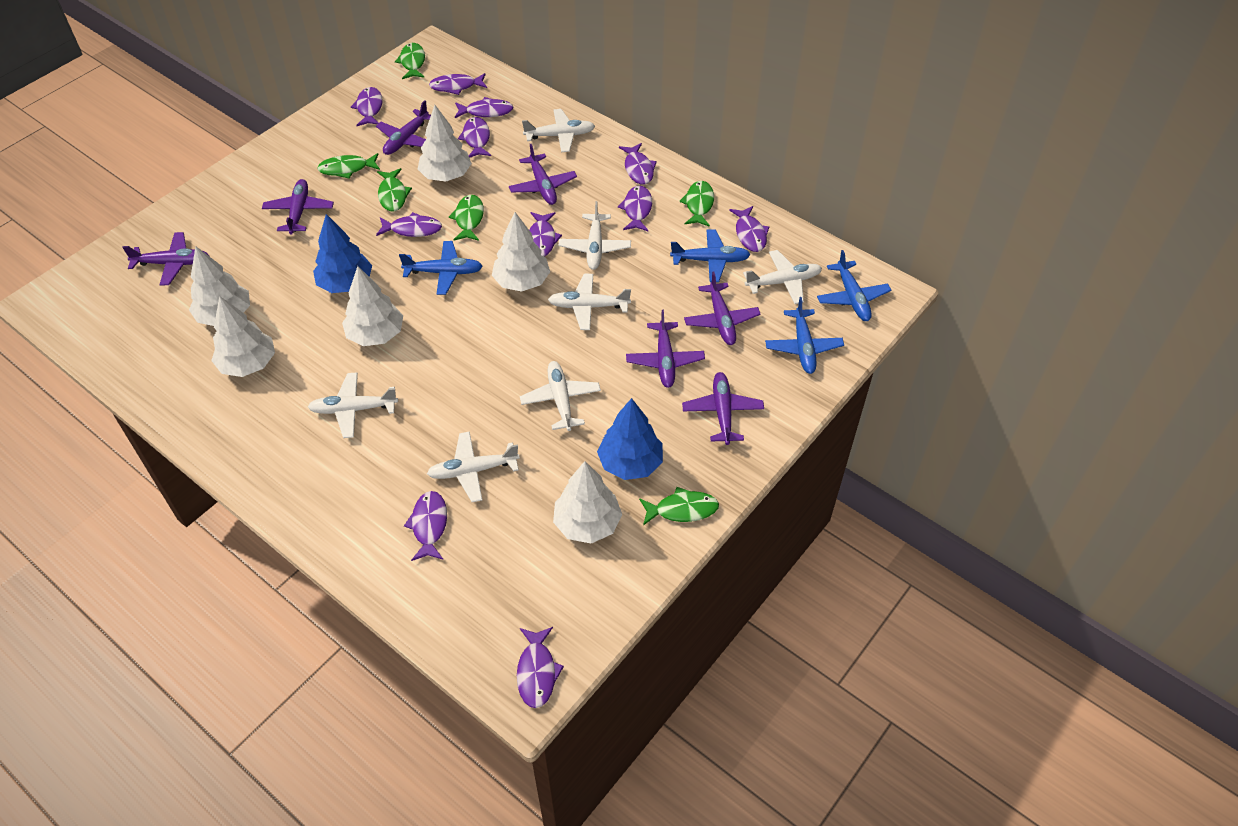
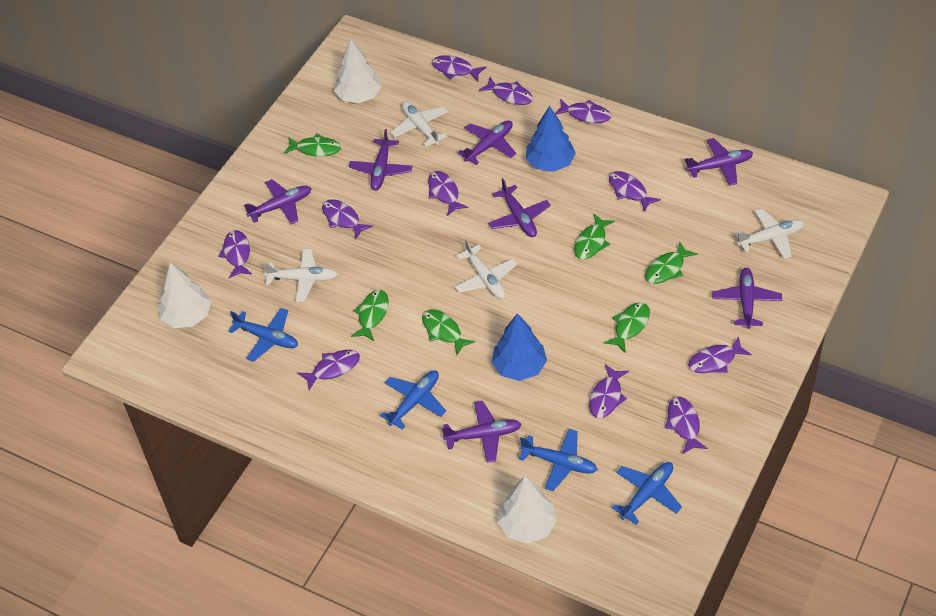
white plane: [308,372,398,438] [427,431,520,502] [520,361,601,431] [522,109,595,152] [548,274,631,330] [559,201,631,270] [743,250,822,304] = 7 -> [262,249,338,302] [391,101,448,147] [454,239,517,299] [734,208,804,259] = 4
white tree: [189,247,250,326] [211,296,275,377] [342,266,403,346] [418,105,472,182] [492,212,550,292] [553,461,622,544] = 6 -> [158,262,211,328] [334,39,382,103] [497,476,557,544] = 3

